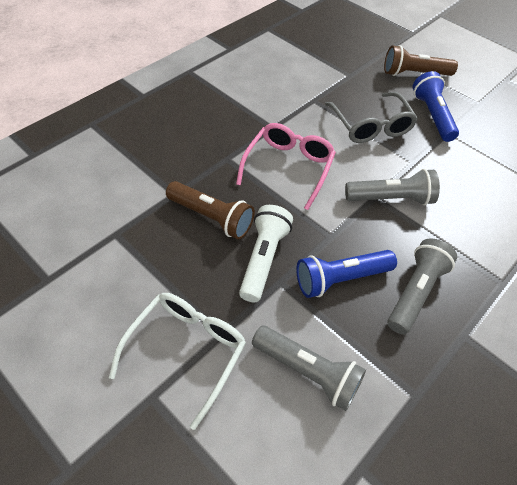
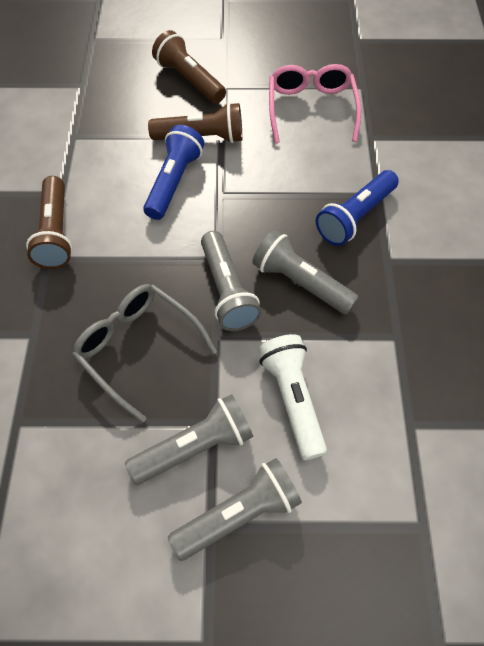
brown flashlight: [166,181,255,240] [384,45,458,76] = 2 -> [26,176,73,269] [148,102,242,143] [152,30,226,104] = 3
grey flashlight: [252,326,366,411] [345,169,440,205] [388,238,457,335] = 3 -> [125,394,253,485] [168,458,302,561] [201,231,262,331] [252,230,359,315] = 4
white glasses: [109,293,246,430] = 1 -> none = 0

